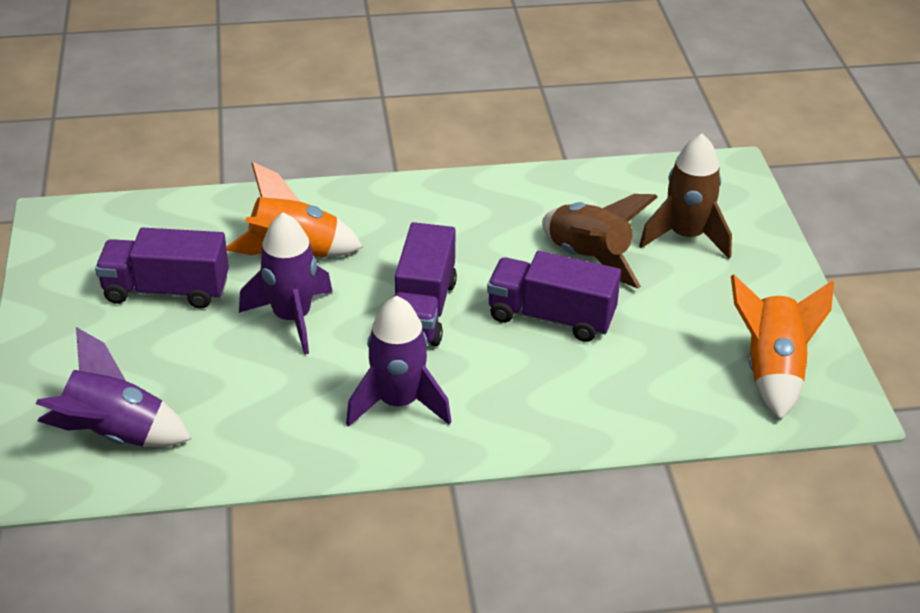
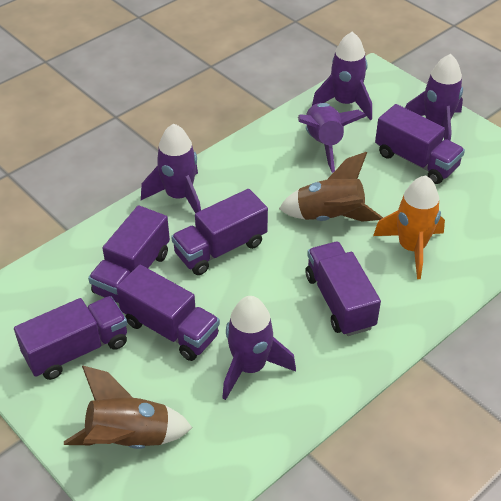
orange rocket: [226,162,363,258] [731,274,834,420] = 2 -> [373,175,445,279] = 1
purple rocket: [36,327,191,447] [239,212,333,355] [346,296,452,427] = 3 -> [141,123,201,213] [222,296,296,400] [298,103,366,173] [312,32,372,120] [405,54,463,141] = 5
purple truck: [95,228,229,309] [395,222,457,346] [487,251,621,342] = 3 -> [14,296,127,380] [88,205,170,303] [116,265,220,361] [171,189,268,275] [305,242,381,336] [375,104,465,184] = 6

